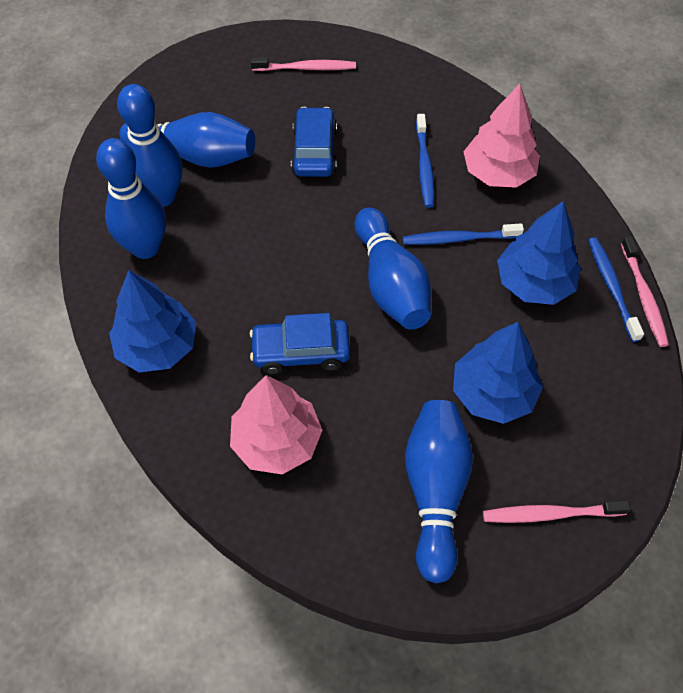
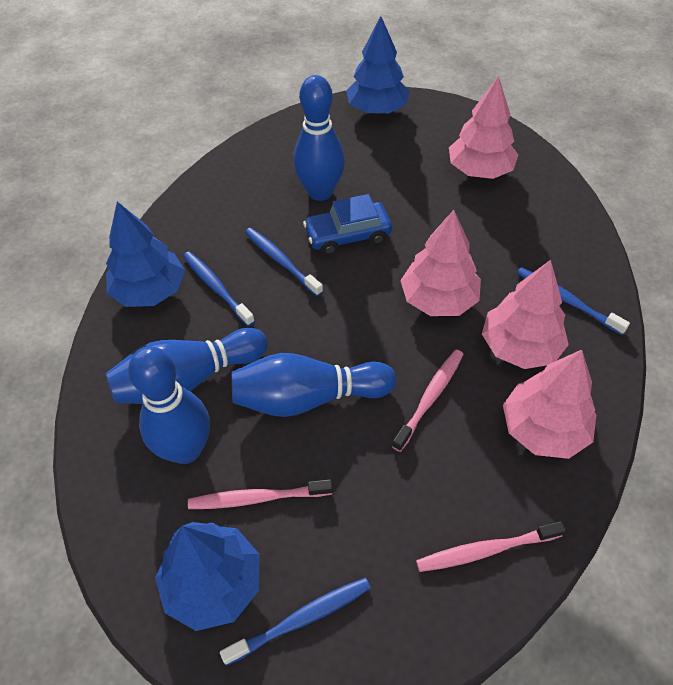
blue bowling pin: [96,138,166,259] [117,84,182,207] [119,112,255,168] [355,207,431,330] [405,400,473,583] = 5 -> [106,328,268,404] [128,346,210,464] [231,353,396,417] [293,75,345,201] = 4
blue car: [250,313,350,374] [291,107,337,177] = 2 -> [303,194,392,255] = 1
blue toothbrush: [403,223,524,245] [416,114,434,208] [588,237,644,342] = 3 -> [183,251,255,326] [220,578,371,666] [245,228,323,296] [517,267,630,335] = 4
pink tree: [230,375,322,475] [463,84,540,188] = 2 -> [400,210,481,316] [449,76,518,179] [482,260,569,369] [503,350,596,459] = 4

